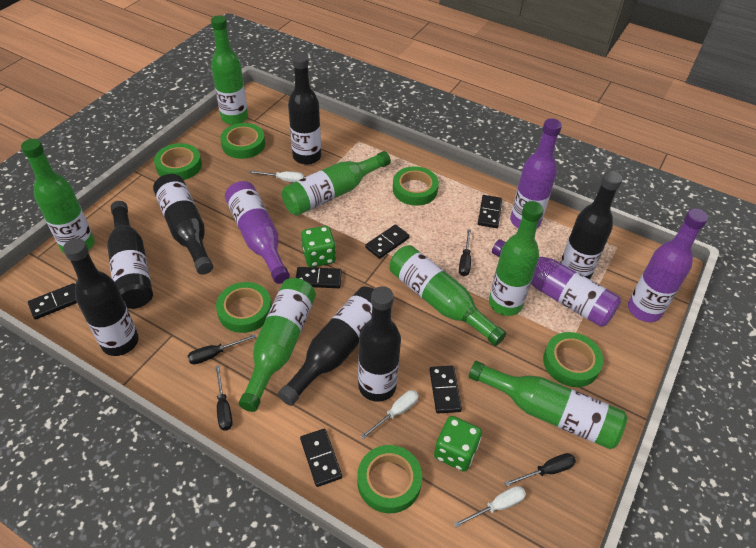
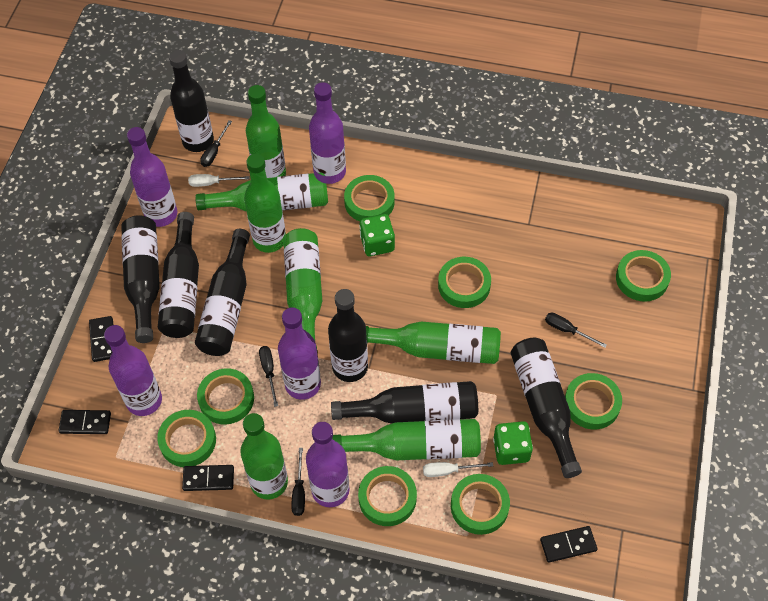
black domino: [28,283,77,320] [296,267,342,288] [300,429,342,487] [365,224,410,259] [429,366,462,414] [478,195,502,228] = 6 -> [58,410,111,434] [89,316,113,362] [182,465,234,491] [540,526,597,563] = 4
green tape: [154,143,202,180] [216,282,272,333] [220,123,265,159] [357,445,422,513] [393,166,439,206] [543,332,603,387] = 6 -> [157,410,216,467] [197,368,254,425] [344,175,395,221] [358,466,417,526] [438,257,491,308] [451,474,510,535] [565,373,622,430] [616,250,671,302] = 8
purple bottle: [225,181,290,284] [492,239,621,327] [510,118,562,228] [628,209,708,322] = 4 -> [104,325,162,416] [127,127,178,227] [278,307,321,400] [306,422,350,507] [309,82,346,184] = 5
white screwdriver: [249,171,304,183] [361,390,419,439] [454,486,526,528] = 3 -> [188,174,250,187] [423,462,493,477] = 2

